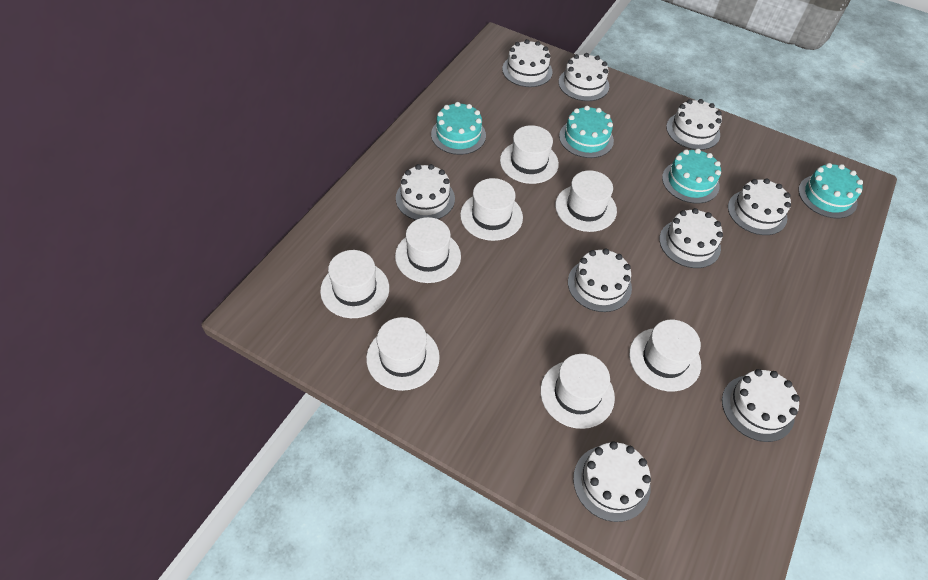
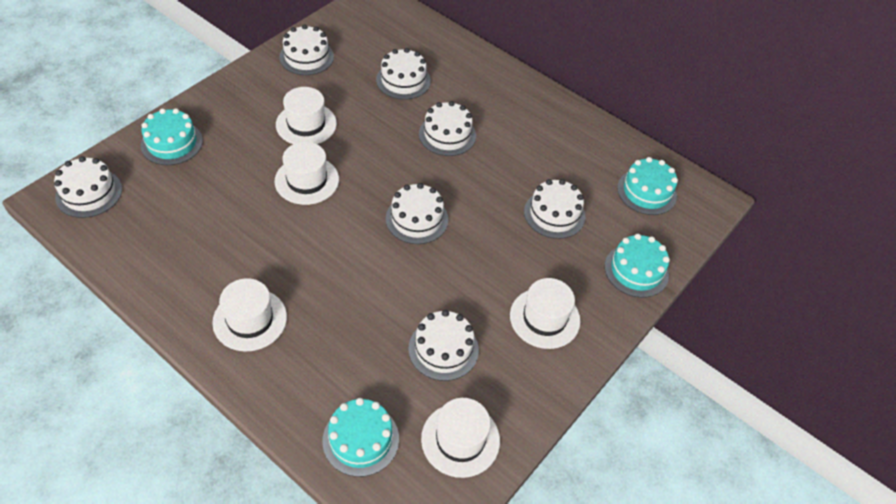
white cake: [396,164,455,220] [502,39,553,87] [559,53,609,101] [568,249,632,312] [573,441,651,522] [659,208,723,268] [666,99,722,150] [722,369,800,442] [728,179,791,235] = 9 -> [54,156,122,218] [279,25,334,75] [376,48,431,99] [386,183,448,244] [408,310,479,381] [419,101,476,156] [524,179,585,239] = 7
white hat: [320,250,389,318] [366,317,440,391] [395,217,461,283] [460,178,523,241] [500,125,559,184] [540,354,615,429] [555,170,617,232] [629,320,701,391] = 8 -> [212,278,287,351] [275,142,339,205] [276,87,337,144] [421,398,500,478] [510,278,580,349] = 5

